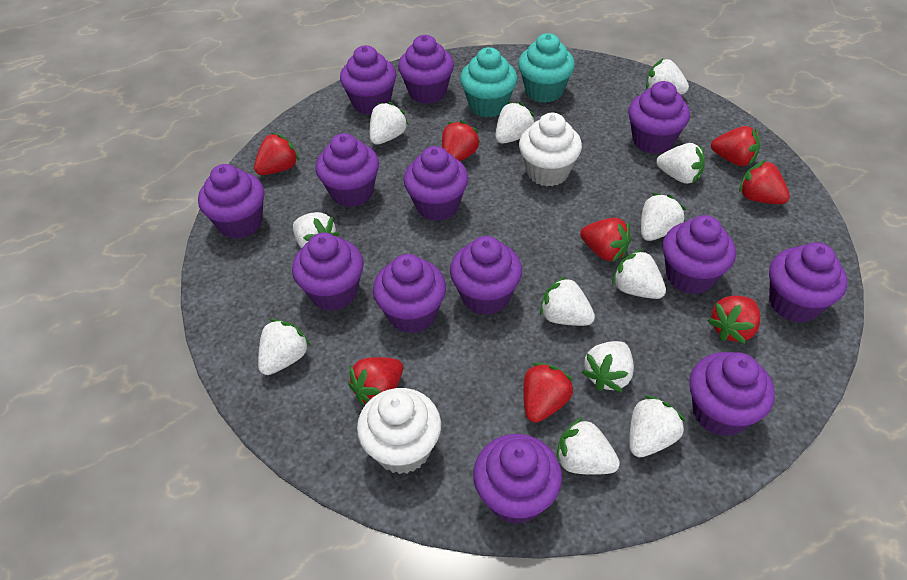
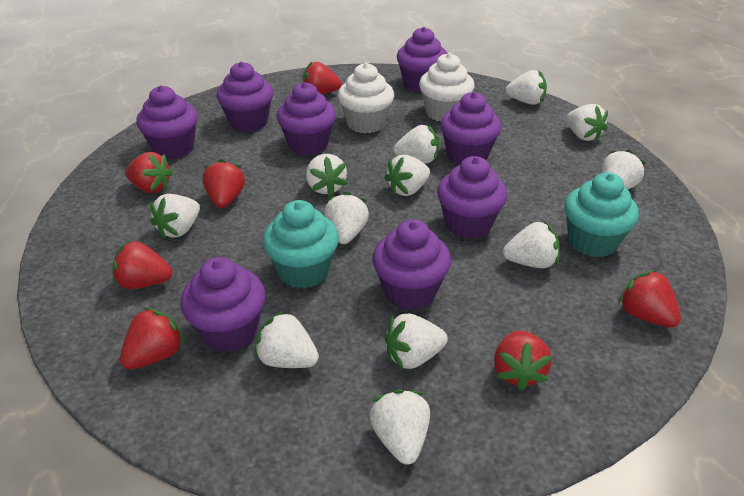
purple cupcake: [198,164,264,239] [292,233,364,311] [316,133,379,207] [340,45,397,115] [373,254,446,334] [398,35,454,104] [403,146,468,221] [450,236,522,315] [473,434,562,524] [628,81,690,154] [662,215,736,294] [689,352,775,437] [769,242,847,323] = 13 -> [136,85,198,159] [180,257,266,352] [217,62,273,132] [277,82,336,155] [372,219,451,310] [397,27,447,92] [437,156,507,239] [440,92,501,165] = 8
red strawberry: [254,133,299,175] [348,357,403,404] [442,121,481,161] [523,363,574,423] [580,218,631,262] [708,296,760,344] [711,126,760,166] [739,160,790,204] = 8 -> [113,241,172,289] [120,307,185,370] [125,152,173,193] [202,159,245,208] [302,62,342,94] [494,330,552,391] [618,270,681,328] = 7

